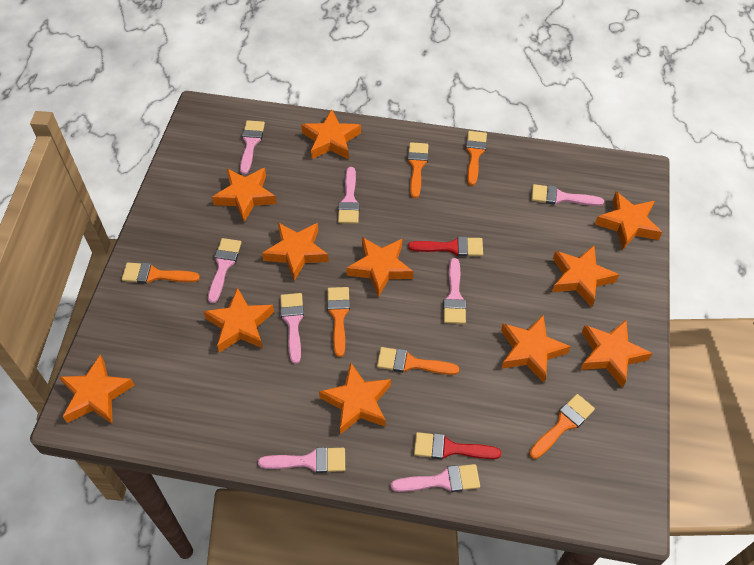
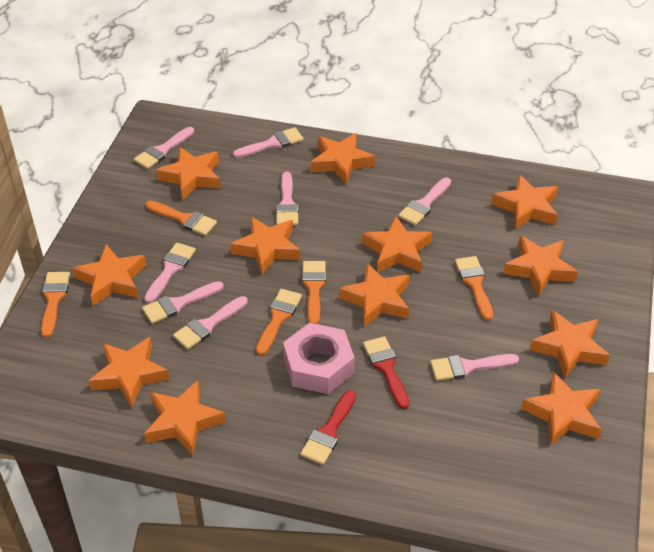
orange brush: [122,263,200,284] [327,287,350,357] [377,347,459,375] [408,142,428,198] [466,131,487,186] [529,394,595,459] = 6 -> [41,272,70,338] [145,201,217,236] [256,289,302,355] [302,261,326,324] [455,256,493,321] = 5
orange star: [59,355,135,424] [203,287,274,353] [212,168,277,222] [262,223,329,281] [301,109,361,159] [319,362,391,435] [346,237,413,297] [501,315,571,383] [552,245,619,307] [580,320,652,388] [595,192,662,249] = 11 -> [73,244,146,306] [89,337,170,407] [144,380,226,456] [156,147,221,200] [230,216,300,275] [310,133,375,184] [339,263,409,327] [362,216,432,272] [492,174,558,229] [503,236,578,297] [521,371,602,446] [530,310,610,378] = 12
pink nut: none = 0 -> [283,323,355,394] = 1

